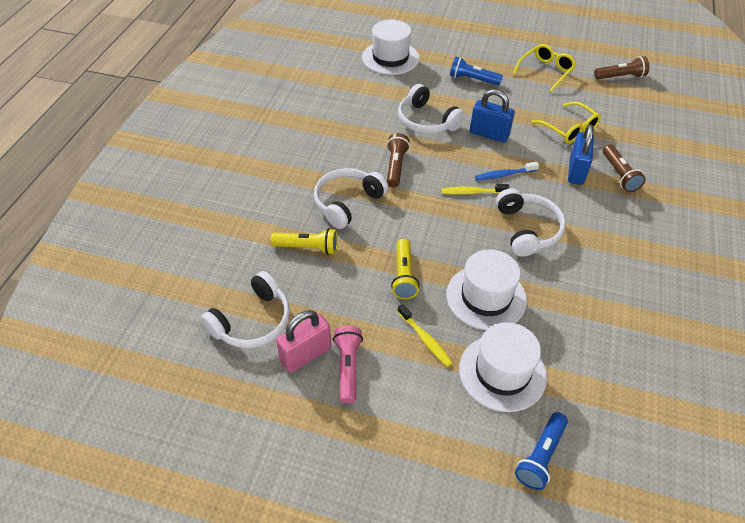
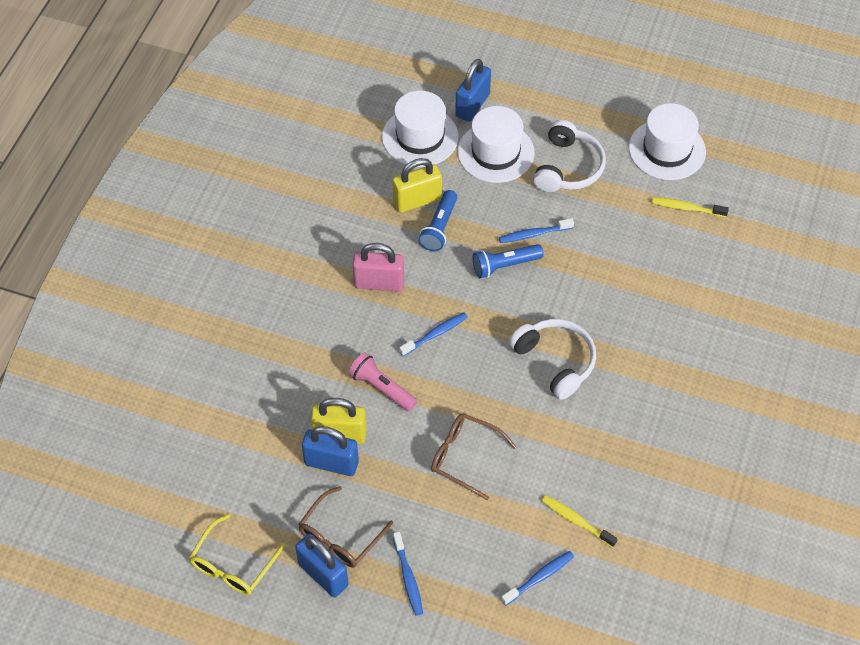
blue padlock: [470,89,515,143] [568,124,594,185] = 2 -> [295,534,348,597] [302,426,359,476] [455,59,491,122] = 3
blue toothbrush: [475,162,539,181] = 1 -> [393,532,423,616] [399,312,468,356] [499,218,574,243] [501,551,574,605] = 4
brown flashlight: [387,133,410,187] [594,56,649,79] [603,144,646,192] = 3 -> none = 0
brown glasses: none = 0 -> [298,486,393,568] [431,413,516,500] = 2
white headphones: [201,271,290,348] [314,168,388,229] [398,84,465,134] [496,188,566,257] = 4 -> [509,319,596,400] [533,120,606,192] = 2
yellow flashlight: [271,228,338,255] [391,239,419,299] = 2 -> none = 0
yellow glasses: [513,44,576,92] [531,102,601,143] = 2 -> [189,514,285,595] = 1
yellow padlock: none = 0 -> [311,398,366,444] [392,158,442,213] = 2

